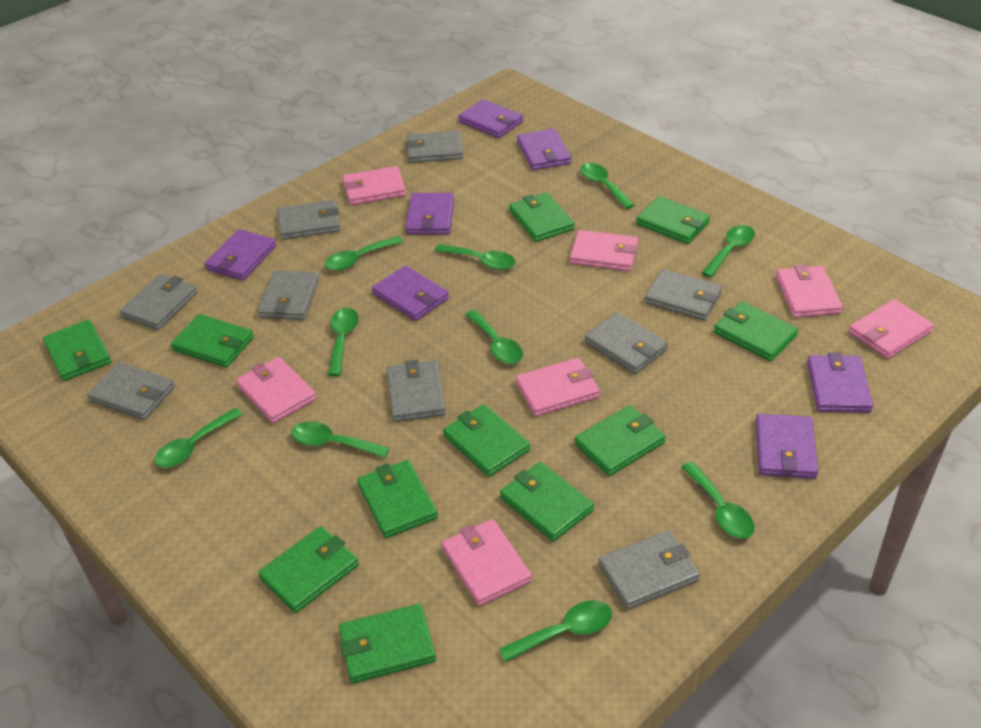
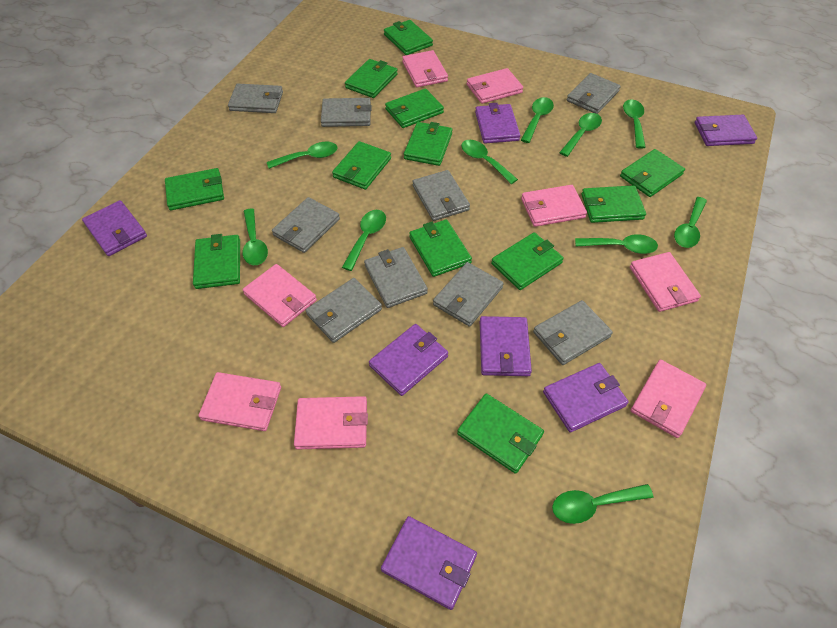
green wallet: [43,320,111,381] [171,314,254,368] [258,526,359,613] [339,604,436,683] [357,460,438,538] [443,404,530,477] [500,462,594,541] [509,192,575,242] [575,405,666,476] [636,196,710,244] [714,301,798,361] = 11 -> [165,168,224,210] [193,234,240,289] [332,141,391,190] [345,59,398,98] [384,20,433,55] [385,88,444,128] [404,122,452,166] [409,219,472,277] [457,393,544,474] [491,232,564,290] [581,185,646,223] [620,149,685,197] = 12
pink wallet: [236,357,316,423] [343,166,406,205] [442,519,532,606] [516,358,600,417] [570,230,638,272] [776,264,843,318] [849,299,934,359] = 7 -> [198,372,281,431] [243,264,317,327] [294,396,368,450] [402,50,448,87] [467,68,523,104] [521,185,587,227] [630,252,701,312] [631,360,706,438] = 8

